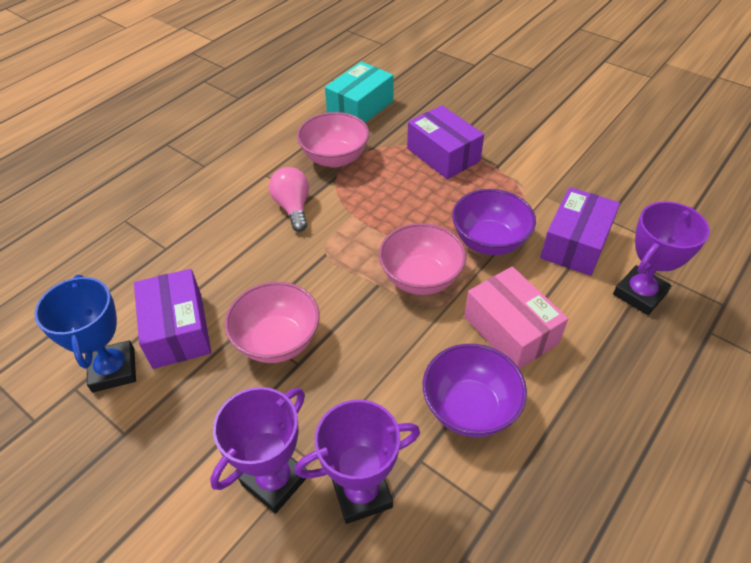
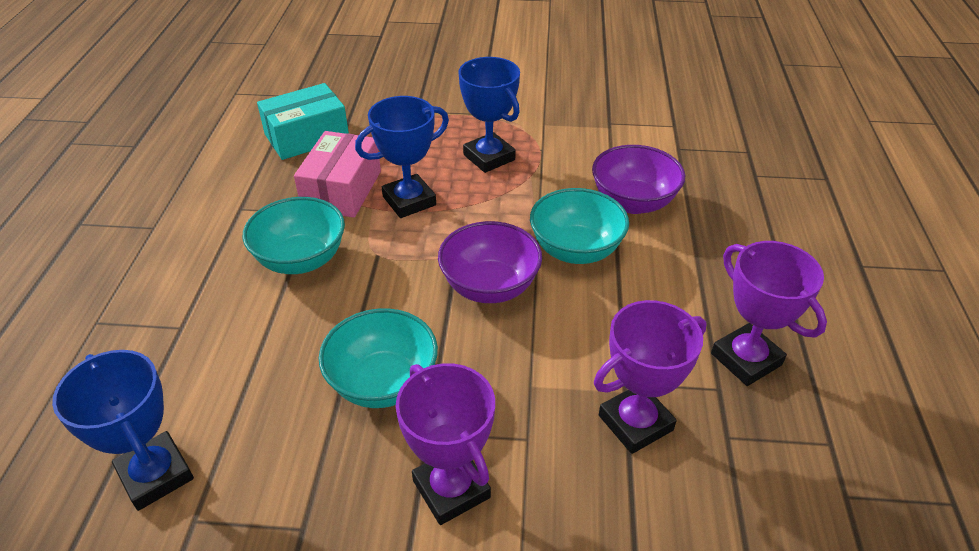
blue trophy: [34,275,136,393] = 1 -> [52,350,194,511] [355,96,449,218] [458,57,520,173] = 3
pink bowl: [225,282,320,363] [297,112,369,168] [379,223,466,295] = 3 -> none = 0
pink light bulb: [269,167,309,232] = 1 -> none = 0
purple box: [134,269,211,369] [407,105,484,179] [540,187,620,276] = 3 -> none = 0
turquoise bowl: none = 0 -> [242,197,345,274] [319,308,438,408] [530,188,629,264] = 3

